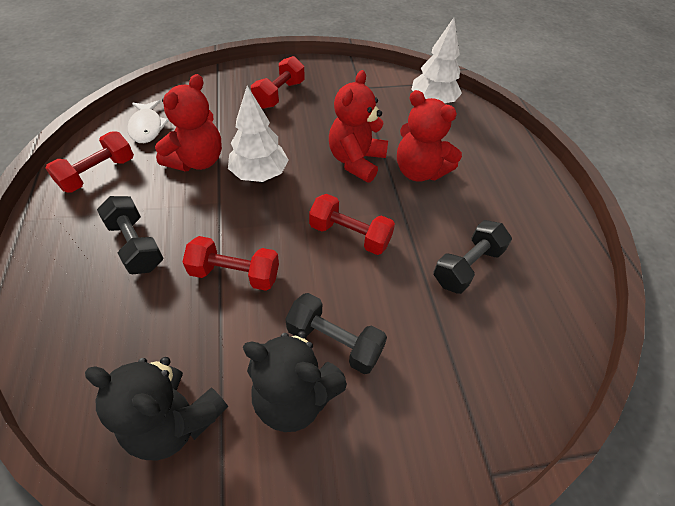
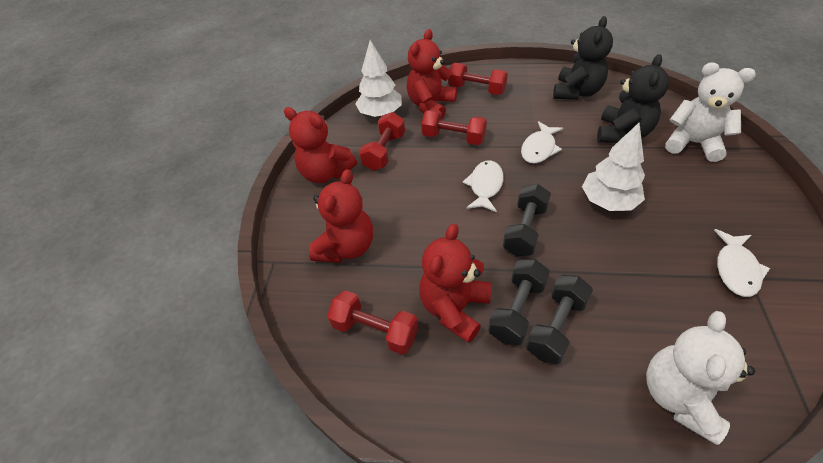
red teddy bear: [155,74,222,172] [329,70,388,183] [397,90,462,182] = 3 -> [284,107,357,183] [309,169,373,263] [407,29,457,118] [419,224,491,343] = 4
white fish: [128,100,169,143] = 1 -> [463,160,504,212] [521,121,563,164] [714,229,770,297] = 3
white teddy bear: none = 0 -> [646,311,755,445] [665,62,756,162] = 2

